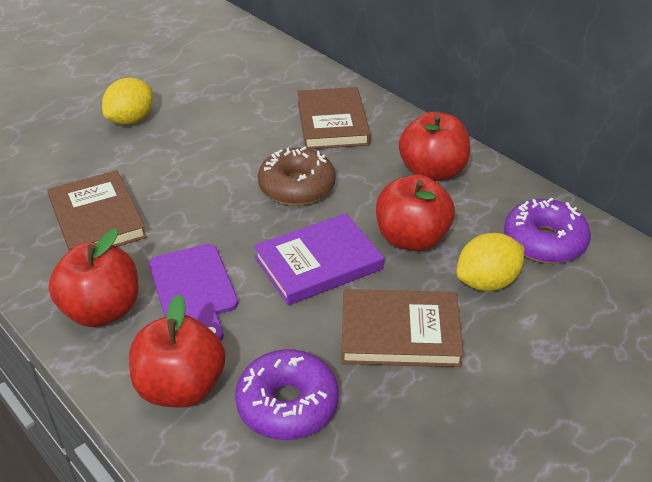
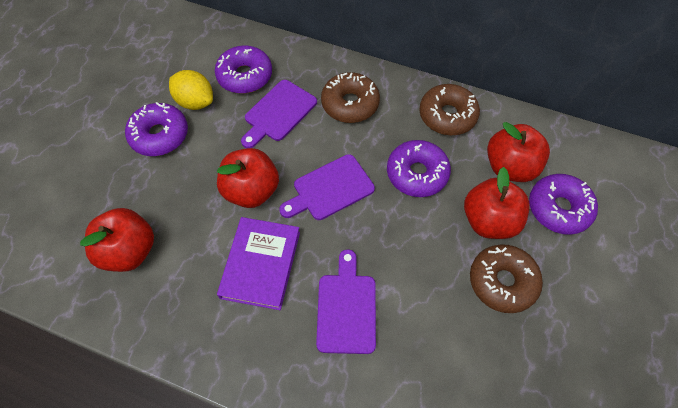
brown book: [48,170,147,251] [297,87,371,149] [341,289,464,367] = 3 -> none = 0
brown donut: [258,147,336,206] = 1 -> [321,72,380,123] [419,84,480,135] [470,244,543,313] = 3
purple cutting board: [149,244,238,341] = 1 -> [241,80,317,148] [279,154,375,220] [316,249,376,354] = 3
purple donut: [235,350,339,440] [504,197,591,264] = 2 -> [125,102,188,156] [215,46,272,94] [387,140,451,197] [529,174,598,235] = 4
yellow lemon: [102,78,153,125] [456,233,524,291] = 2 -> [169,70,213,110] = 1

